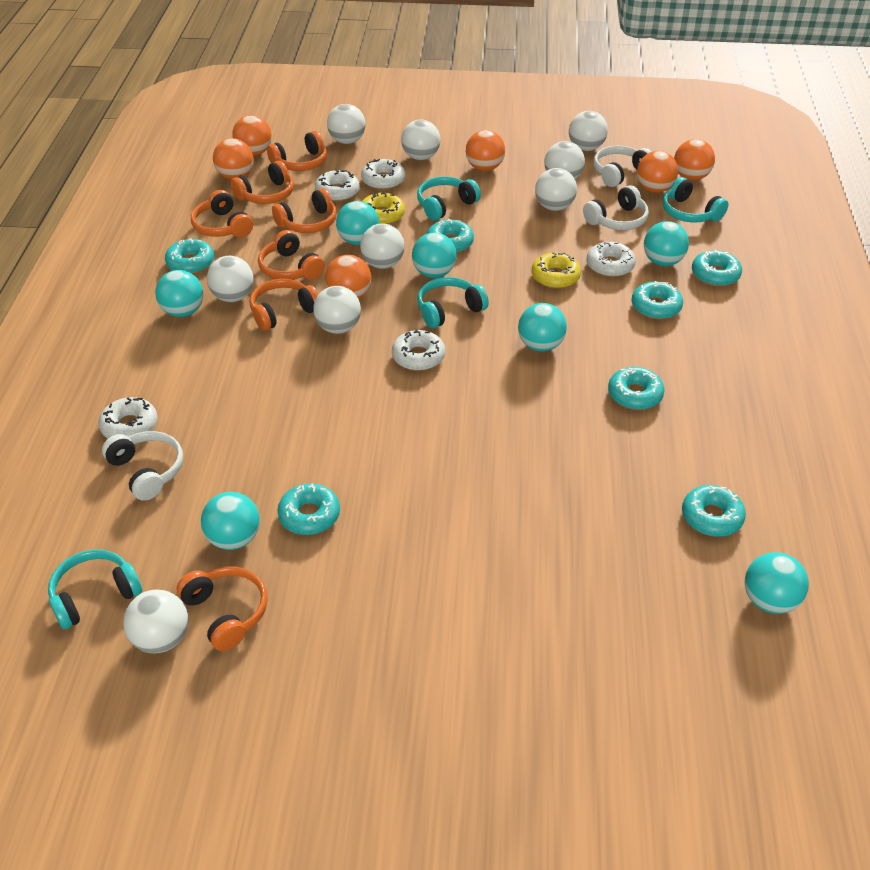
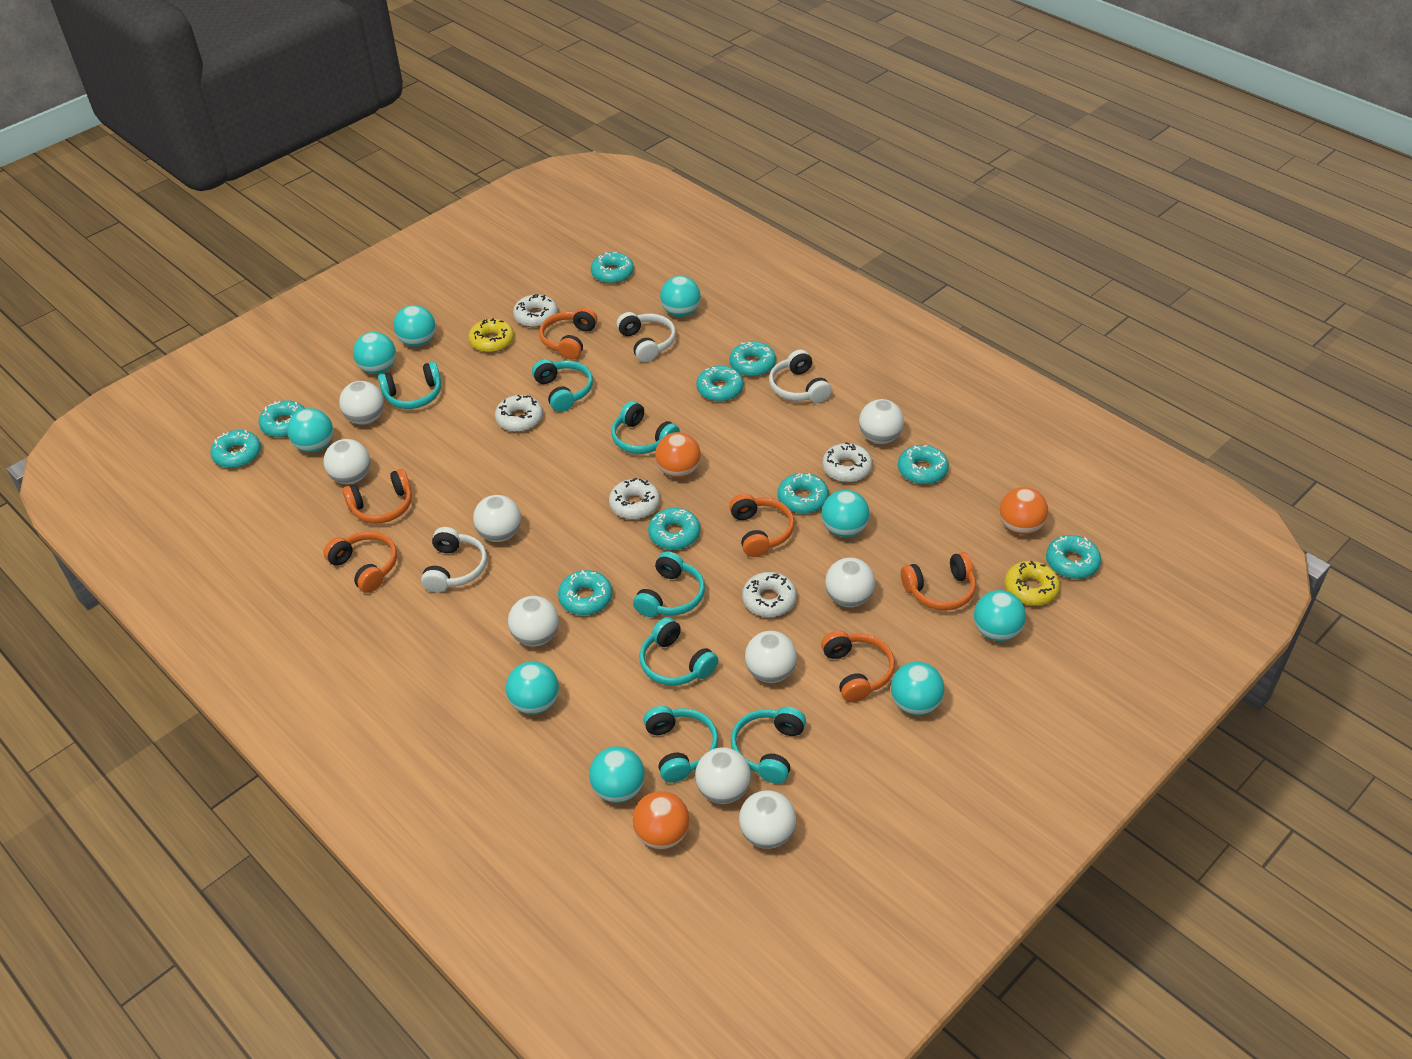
orange ball: [213,138,254,180] [233,115,272,156] [325,255,371,299] [466,130,505,171] [637,151,678,193] [674,139,715,181] = 6 -> [632,791,690,849] [655,432,701,478] [999,487,1048,535] = 3
orange headphones: [176,566,268,651] [191,190,253,237] [231,161,294,204] [250,279,319,331] [258,230,325,280] [267,131,327,171] [272,188,337,233] = 7 -> [323,531,397,593] [342,469,412,524] [539,307,597,360] [729,494,794,557] [821,630,895,702] [901,552,976,611] = 6
turquoise ball: [155,270,203,317] [201,492,260,550] [336,201,379,245] [412,233,457,278] [518,303,567,352] [644,221,689,266] [744,552,809,614] = 7 -> [287,408,333,452] [353,332,396,374] [394,305,435,347] [506,661,559,715] [589,746,645,803] [660,276,701,317] [822,490,869,537] [891,662,945,715] [974,590,1026,641] = 9
turquoise donut: [165,238,214,274] [277,483,340,535] [427,219,474,253] [608,367,665,410] [632,281,683,319] [682,485,746,537] [692,250,742,286] = 7 -> [210,430,261,468] [259,400,305,437] [558,570,612,615] [591,252,634,284] [648,508,700,550] [696,365,744,402] [730,341,776,377] [778,473,829,513] [898,445,949,484] [1046,535,1101,579] = 10
turquoise headphones: [48,549,142,629] [417,176,481,221] [417,277,489,328] [663,177,728,223] = 4 -> [378,362,441,409] [532,359,593,412] [611,401,680,454] [633,551,705,617] [639,617,718,686] [643,706,718,782] [731,707,806,784] = 7

